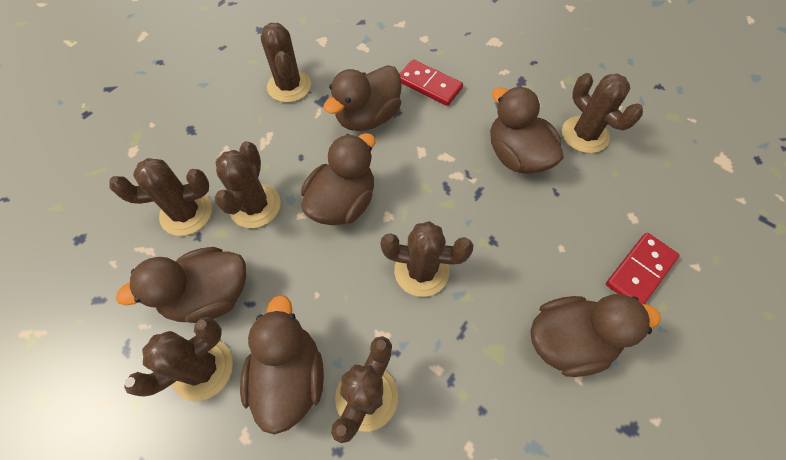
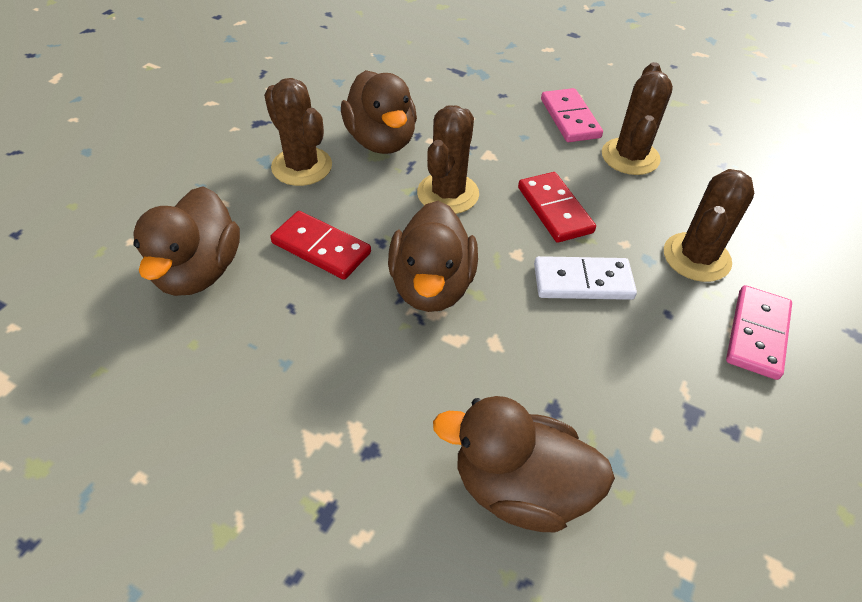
brown cactus: [110,158,212,236] [124,317,233,401] [215,141,281,228] [261,23,311,103] [331,336,398,443] [381,221,473,297] [562,73,643,153] = 7 -> [264,78,332,186] [417,106,479,214] [602,62,673,175] [664,169,754,282] = 4
brown duck: [116,247,246,323] [240,295,324,435] [301,133,375,225] [323,65,401,131] [490,87,564,174] [530,294,661,377] = 6 -> [133,187,240,296] [341,70,417,154] [388,201,478,312] [433,396,615,532] = 4
pink domino: none = 0 -> [541,88,603,142] [726,285,792,380] = 2
white domino: none = 0 -> [534,256,637,300] = 1

